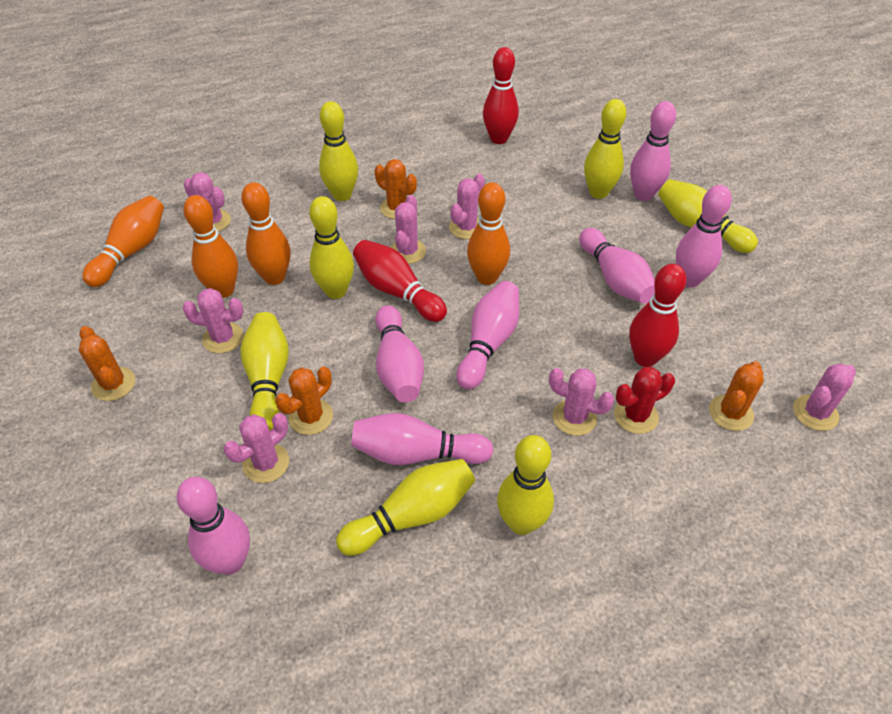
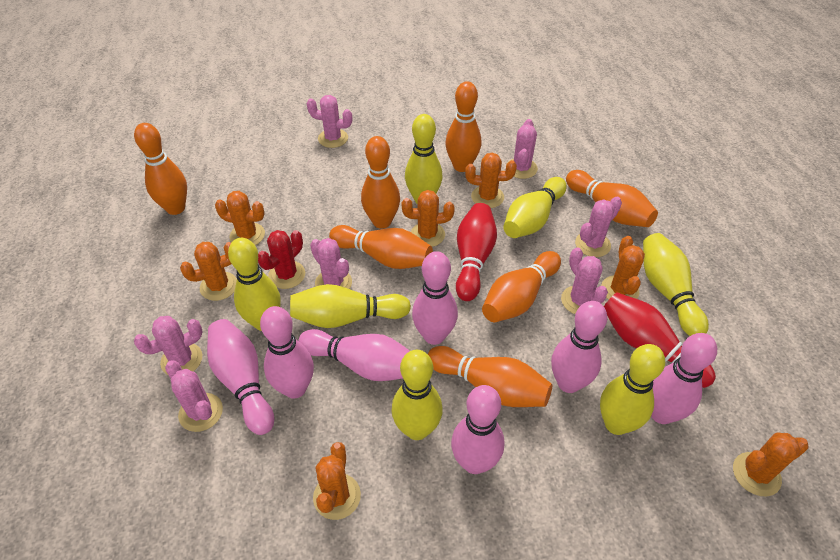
orange bowling pin: [82,196,164,287] [183,195,238,298] [241,182,291,285] [467,182,510,285] = 4 -> [134,123,187,215] [329,225,433,269] [361,136,400,229] [428,346,552,407] [445,81,481,172] [482,251,561,322] [566,170,658,227] = 7
orange cactus: [79,326,135,401] [275,367,333,435] [375,159,417,219] [709,361,764,431] = 4 -> [180,242,237,301] [215,191,265,245] [313,442,361,520] [401,190,455,247] [465,153,517,208] [601,236,645,300] [733,433,809,496] = 7
red bowling pin: [353,240,447,322] [483,47,519,144] [629,264,686,367] = 3 -> [456,203,497,301] [604,292,716,388] = 2

